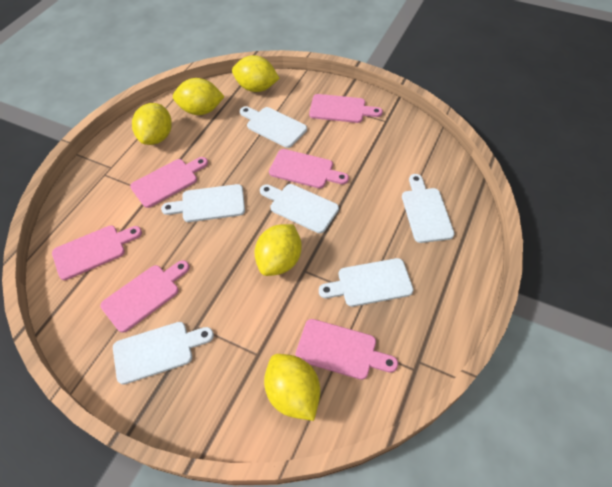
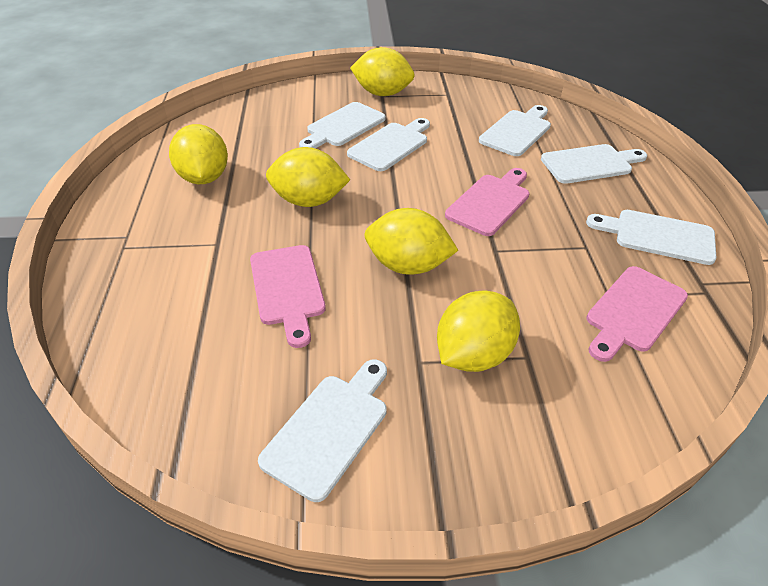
pink cutting board: [52,225,142,280] [100,260,190,333] [130,157,208,208] [269,149,349,188] [295,319,398,380] [309,94,383,123] = 6 -> [250,245,326,348] [445,168,530,236] [586,266,688,362] = 3

